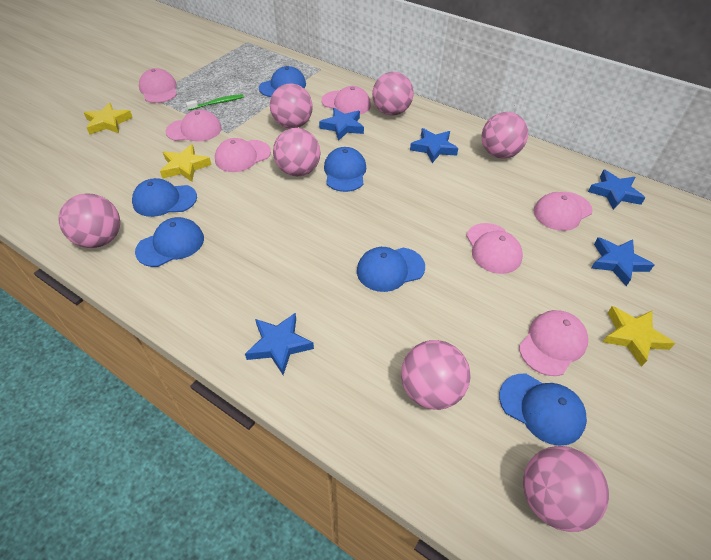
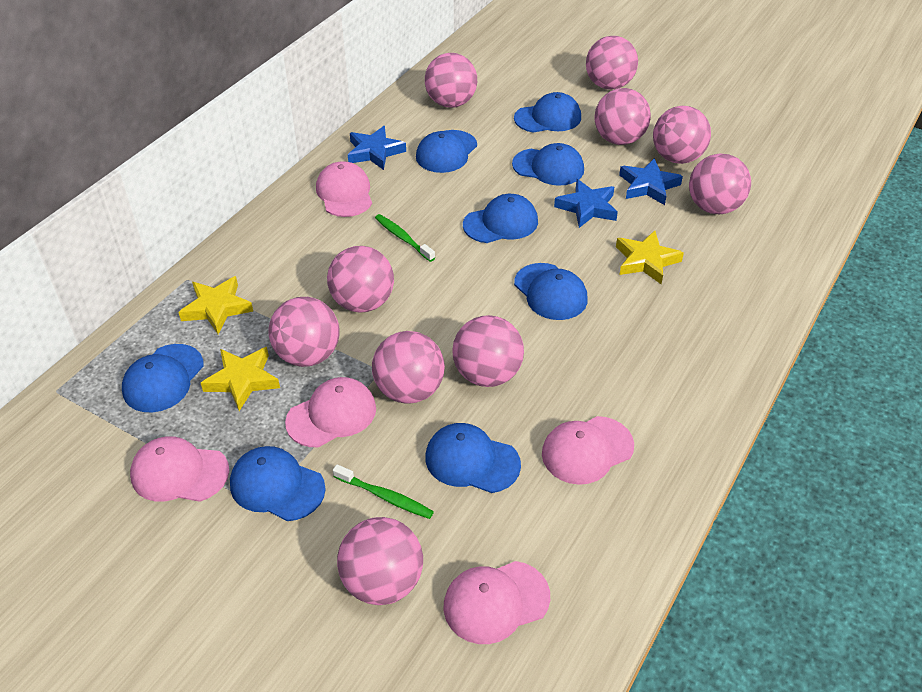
blue cap: [132,178,197,217] [135,217,204,267] [259,66,306,97] [324,147,366,192] [357,247,425,292] [499,374,587,446] = 6 -> [122,344,204,412] [230,446,326,521] [416,130,477,173] [425,423,521,493] [463,194,538,243] [512,143,584,186] [514,92,581,133] [514,263,588,320] = 8
blue star: [245,313,314,375] [319,108,364,141] [410,128,458,163] [588,170,645,210] [591,237,654,286] = 5 -> [348,126,406,170] [554,179,618,228] [619,158,683,205] = 3
green toothbrush: [186,94,244,110] = 1 -> [333,464,434,519] [375,214,435,262] = 2
pink ball: [59,193,120,248] [270,83,313,128] [273,128,320,176] [372,72,413,116] [401,340,470,410] [481,112,528,159] [523,446,609,532] = 7 -> [268,297,340,367] [327,246,394,313] [337,517,423,605] [372,331,445,404] [425,53,477,108] [452,315,524,387] [586,36,638,90] [594,88,651,145] [653,106,711,164] [689,153,751,214] = 10
pink cap: [139,68,177,103] [166,110,222,141] [215,138,271,172] [322,86,371,114] [466,223,523,274] [519,310,588,376] [534,192,593,231] = 7 -> [130,436,229,502] [285,377,376,447] [316,161,372,217] [443,561,550,644] [542,416,634,485] = 5

